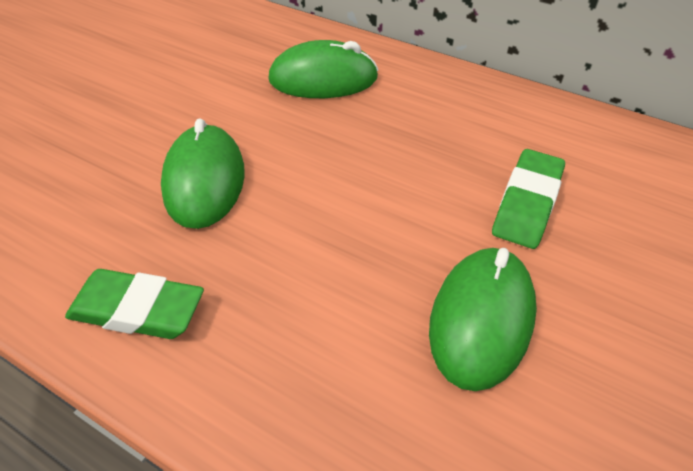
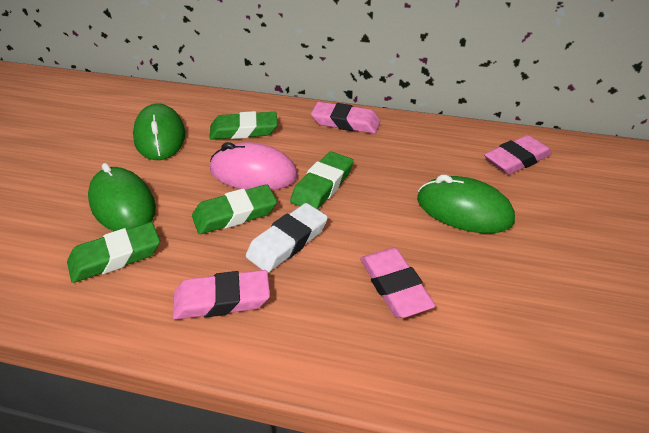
green eraser: [65,269,204,339] [492,149,565,249] = 2 -> [67,222,160,283] [192,184,277,234] [209,111,278,140] [290,151,353,209] = 4
pink eraser: none = 0 -> [173,270,270,320] [311,102,380,134] [361,248,436,318] [484,135,552,175] = 4
pink mouse: none = 0 -> [210,142,298,190] = 1
white eraser: none = 0 -> [246,203,328,273] = 1

